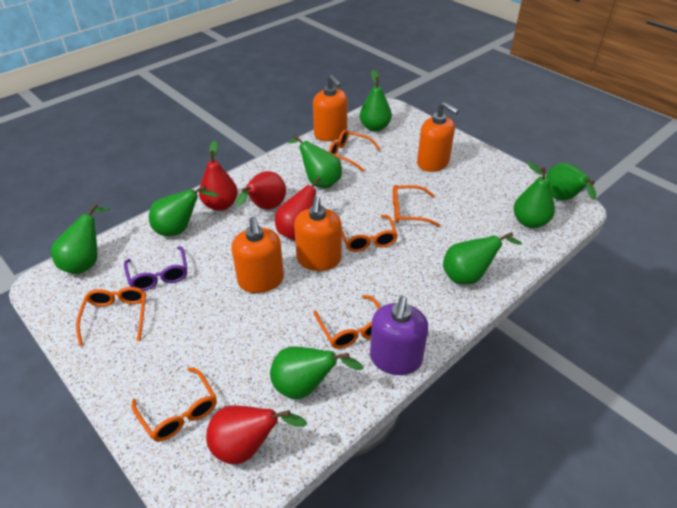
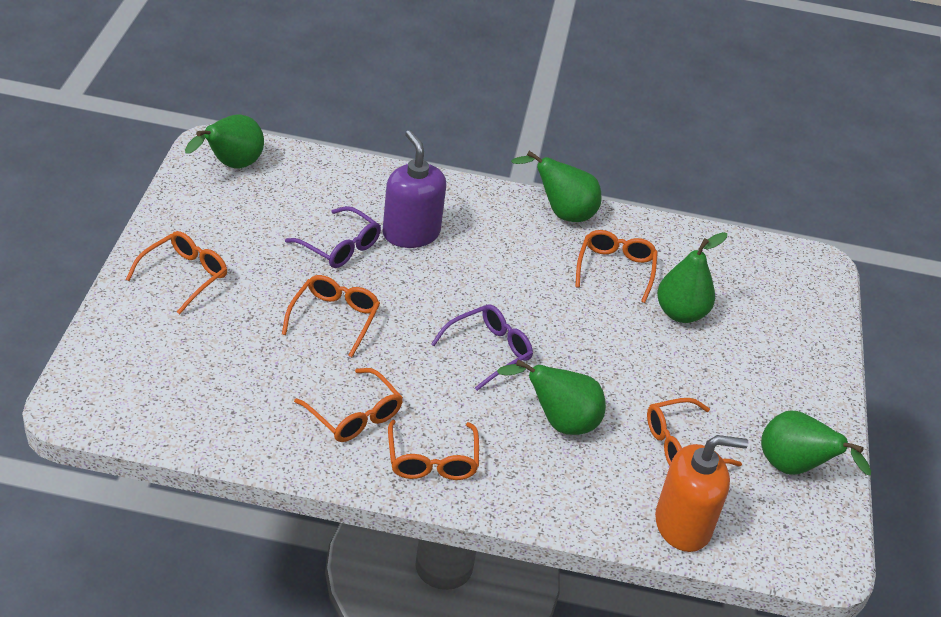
green pear: [51,203,110,274] [149,185,219,236] [270,346,363,399] [288,135,342,188] [360,69,392,132] [443,232,522,284] [514,161,555,228] [546,163,596,200] = 8 -> [185,114,264,169] [497,360,606,435] [511,151,601,222] [657,232,727,323] [761,411,871,475] = 5
orange soap dispenser: [231,217,284,293] [294,196,342,271] [313,75,348,141] [417,102,459,172] = 4 -> [655,435,748,552] = 1
purple glasses: [124,246,188,291] = 1 -> [285,206,381,268] [431,304,533,391] = 2
red pear: [199,140,238,211] [206,405,307,464] [236,171,286,209] [275,177,328,241] = 4 -> none = 0

